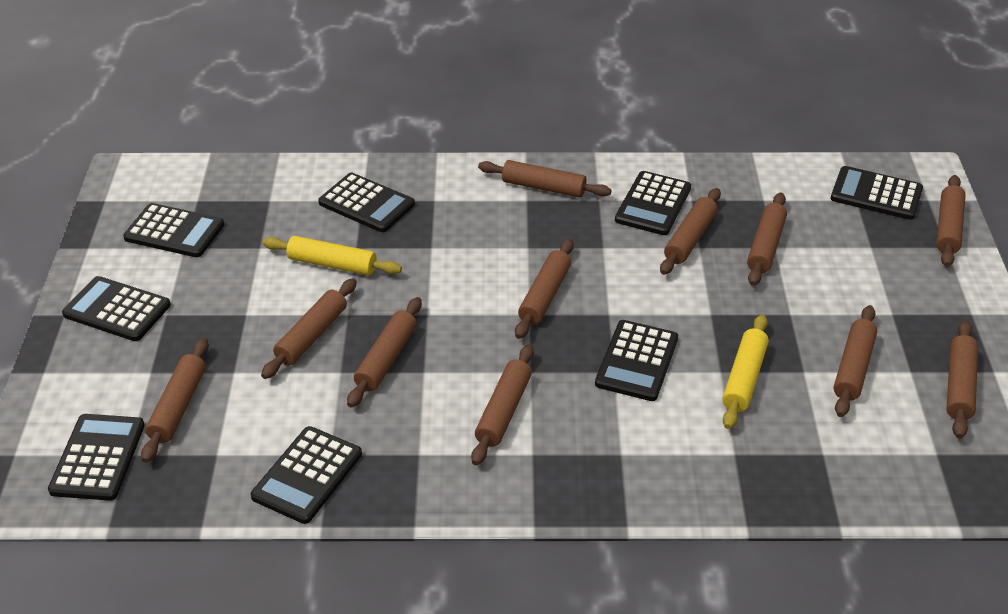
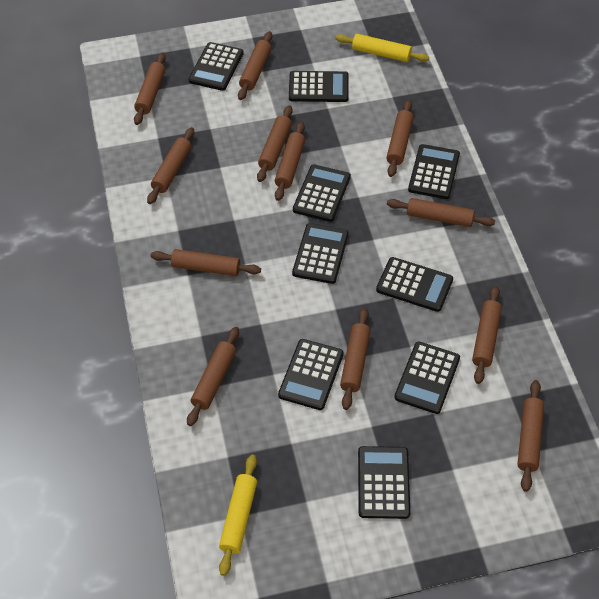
black calculator: [48,414,145,501] [62,276,171,341] [123,203,224,257] [251,426,362,524] [318,173,415,232] [595,320,678,401] [615,171,691,235] [831,166,923,220] = 8 -> [189,42,244,91] [278,339,344,410] [289,71,349,102] [292,223,349,284] [293,164,351,222] [358,446,410,519] [376,257,453,312] [394,341,460,414] [408,144,460,199] = 9
brown rolling pin: [141,338,209,463] [261,278,357,379] [347,297,422,408] [471,344,534,465] [478,160,611,198] [515,239,574,339] [660,188,721,275] [747,192,787,286] [834,305,877,417] [936,175,966,267] [946,320,978,439] = 11 -> [134,53,166,125] [147,127,194,204] [151,249,261,276] [187,327,239,426] [238,31,272,100] [257,105,293,182] [275,121,305,201] [340,308,371,410] [386,100,414,177] [387,198,495,227] [472,286,502,384] [517,380,544,492] = 12

